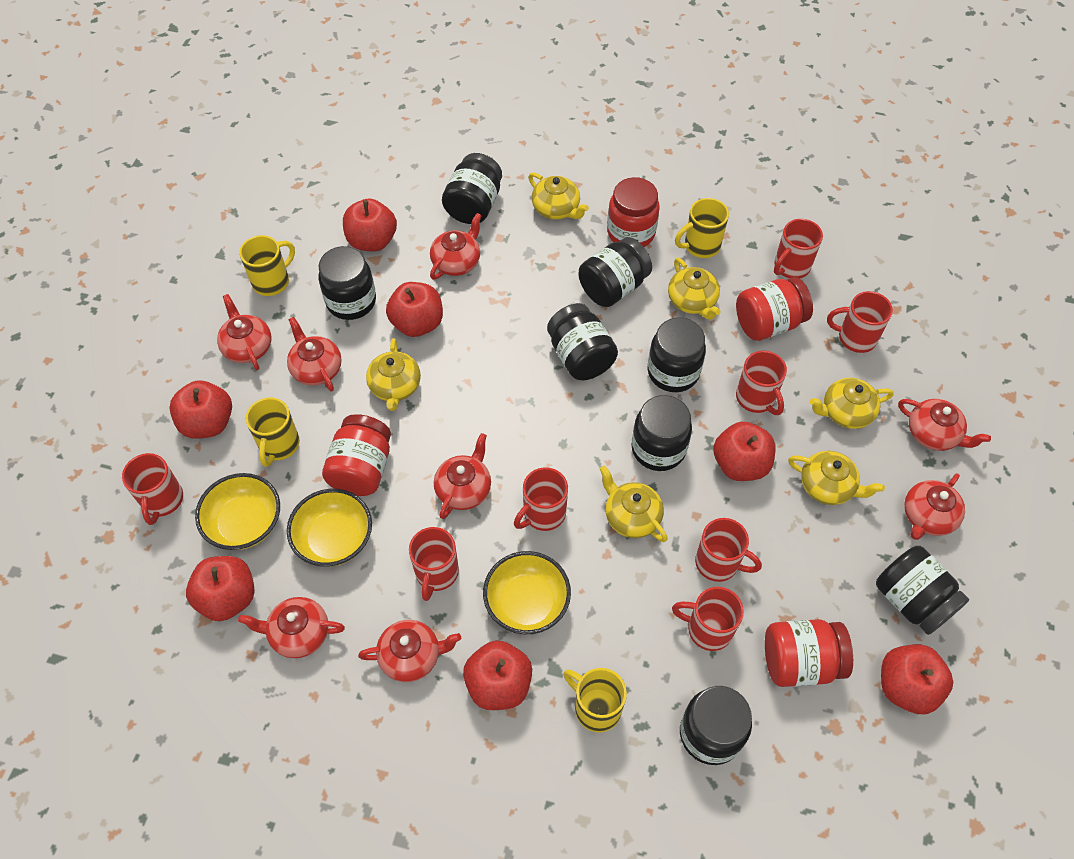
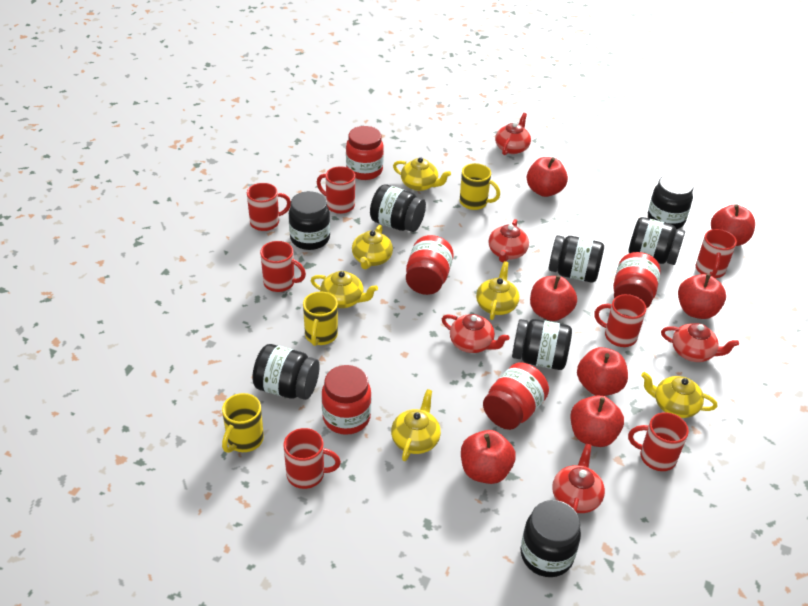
red jar: [322,414,391,496] [607,177,660,247] [736,277,813,341] [765,619,853,687] = 4 -> [322,365,371,435] [346,126,384,180] [406,235,454,295] [483,362,549,430] [613,252,661,309] = 5
red mug: [122,453,183,525] [409,527,459,601] [514,467,568,531] [672,587,744,651] [695,518,762,582] [736,351,787,415] [774,219,823,279] [827,291,893,353] = 8 -> [247,183,291,231] [260,241,306,292] [283,428,341,489] [317,166,355,214] [594,294,646,347] [628,412,689,471] [696,229,737,278] = 7
red teapot: [217,294,271,370] [238,597,345,658] [287,317,342,391] [358,620,461,682] [430,213,482,280] [434,433,491,519] [898,399,991,451] [904,473,965,540] = 8 -> [442,314,510,353] [488,219,529,262] [495,113,531,155] [552,444,605,513] [661,323,739,362] = 5
yellow bowl: [195,473,280,550] [287,489,372,567] [483,551,571,634] = 3 -> none = 0
yellow mug: [239,235,295,296] [246,398,300,467] [563,668,627,733] [675,198,729,258] = 4 -> [222,393,264,453] [303,291,338,346] [459,163,500,210] = 3

